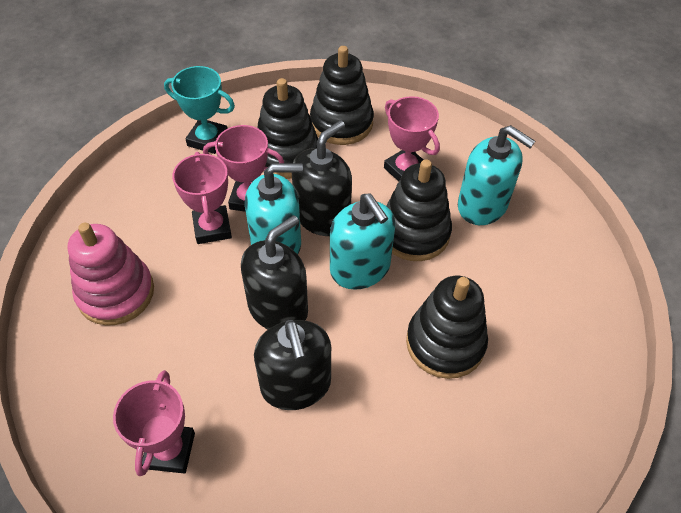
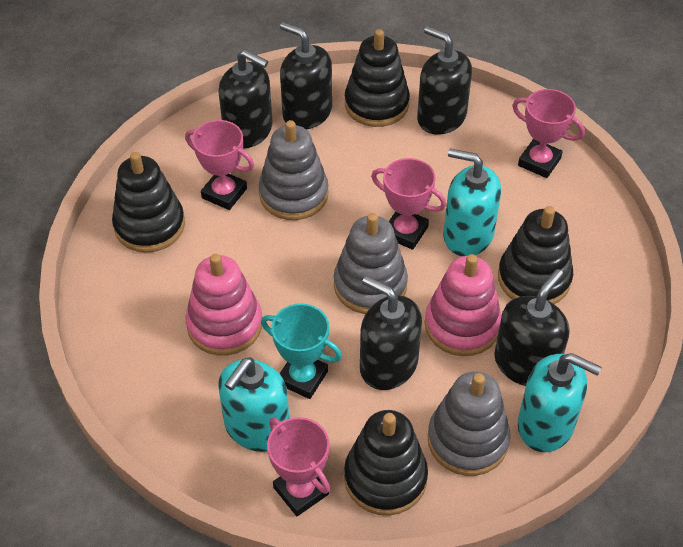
black soap dispenser: [241,215,308,329] [254,320,331,410] [292,120,352,236] = 3 -> [218,49,272,149] [280,22,332,130] [360,276,422,390] [417,26,472,135] [494,269,569,386] = 5
grey stacking toy: none = 0 -> [259,120,328,220] [334,213,408,314] [427,371,511,476] = 3
pink stacking toy: [68,223,154,326] = 1 -> [185,254,262,356] [425,254,502,356] = 2

